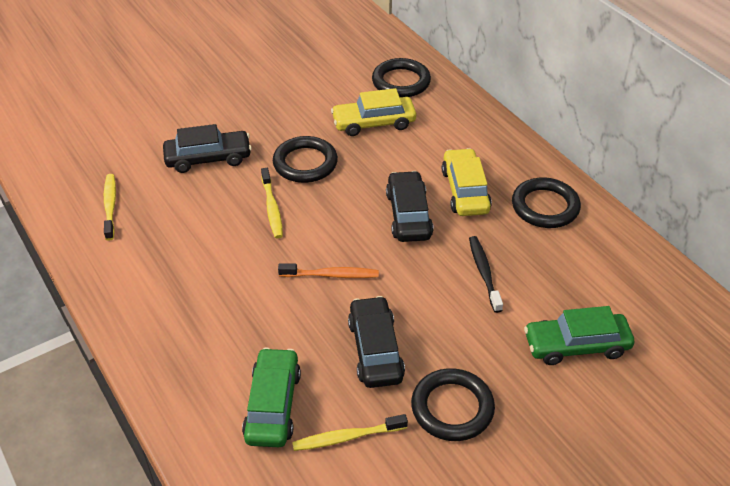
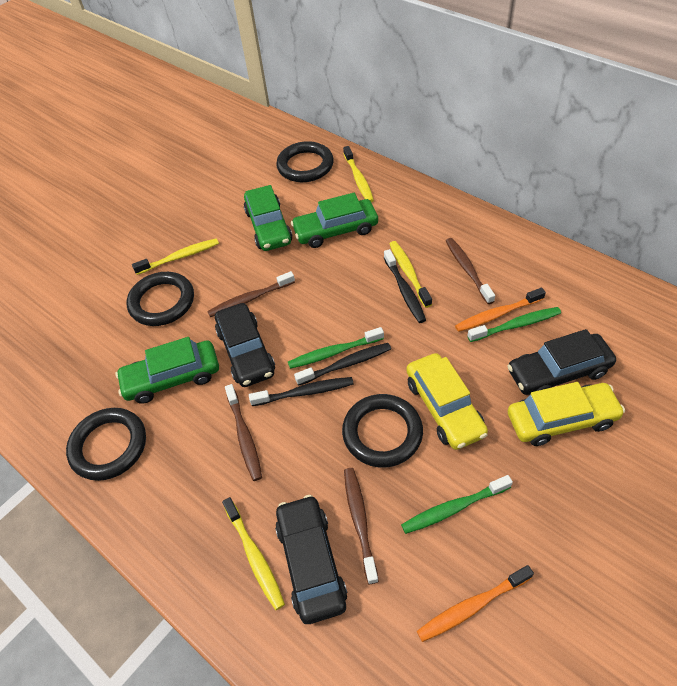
black toothbrush: [469,236,503,313] = 1 -> [249,377,354,406] [294,343,391,386] [384,249,426,323] = 3
brown toothbrush: none = 0 -> [207,271,295,317] [225,384,262,481] [344,468,379,584] [446,238,495,304] = 4
green car: [242,347,301,447] [524,306,634,365] = 2 -> [115,337,219,404] [244,185,292,251] [291,193,378,248] = 3
green toothbrush: none = 0 -> [288,327,384,369] [401,475,513,534] [467,307,561,342] = 3
orange toothbrush: [278,263,379,278] = 1 -> [417,565,534,642] [455,288,546,332] = 2
yellow toothbrush: [104,174,116,241] [261,168,283,239] [292,414,408,451] = 3 -> [132,238,219,275] [222,497,285,610] [343,146,374,202] [390,241,432,308] = 4

